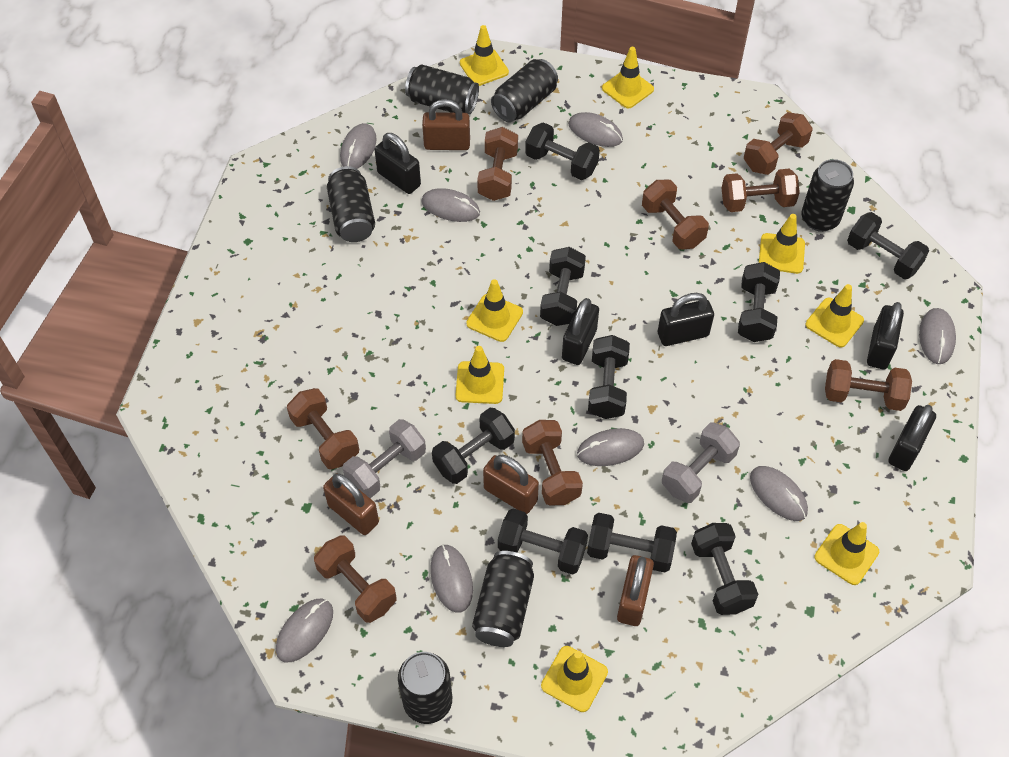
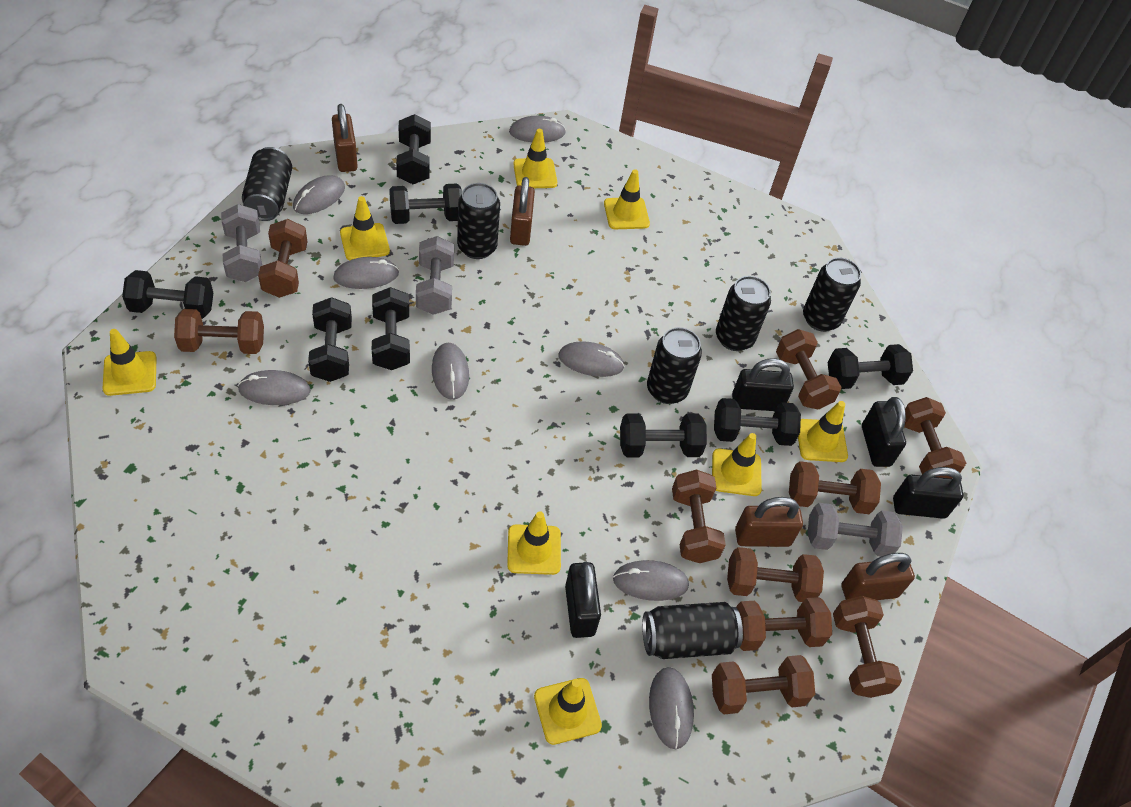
black dumbbell: [432,408,515,484] [498,508,588,575] [525,122,600,180] [540,247,586,326] [587,513,677,572] [588,335,630,419] [691,523,758,615] [738,262,780,342] [847,212,929,279] = 9 -> [122,270,213,319] [308,297,352,382] [372,287,410,370] [389,184,462,224] [396,114,431,184] [620,413,707,457] [714,398,801,446] [828,344,913,389] = 8
black padlock: [374,133,421,194] [562,298,599,365] [658,293,714,346] [867,302,904,369] [888,405,936,471] = 5 -> [565,562,601,638] [732,358,794,411] [862,397,906,467] [893,467,963,519] = 4
brown dumbbell: [287,388,359,469] [314,535,397,623] [477,127,518,201] [522,420,583,506] [642,180,709,249] [721,169,800,212] [744,112,813,175] [825,359,912,411] = 8 -> [174,309,264,354] [258,219,307,298] [672,470,726,563] [712,655,815,714] [727,547,824,602] [736,597,832,651] [776,329,842,410] [789,461,881,514] [833,596,902,698] [904,397,966,479] = 10
grey dumbbell: [343,419,426,498] [662,422,740,503] = 2 -> [221,204,262,282] [416,236,454,315] [807,503,903,557] = 3

